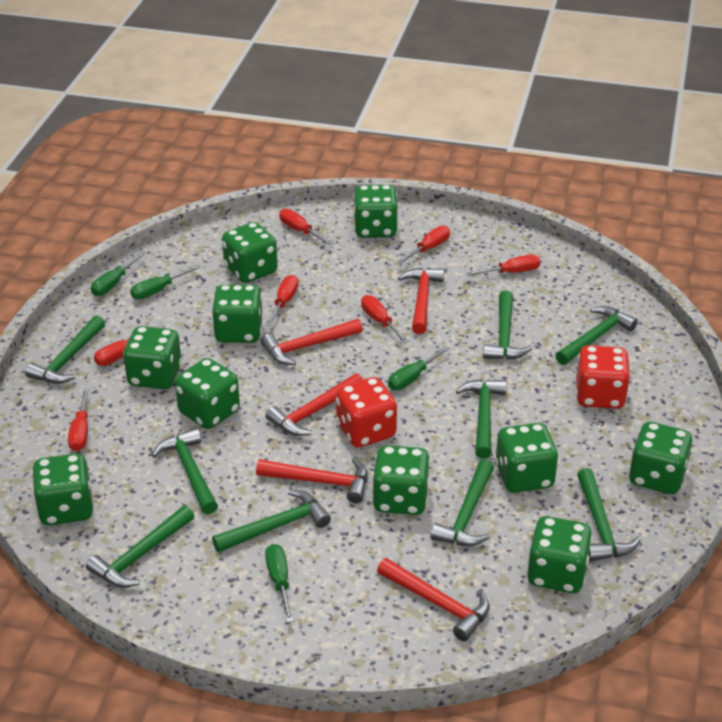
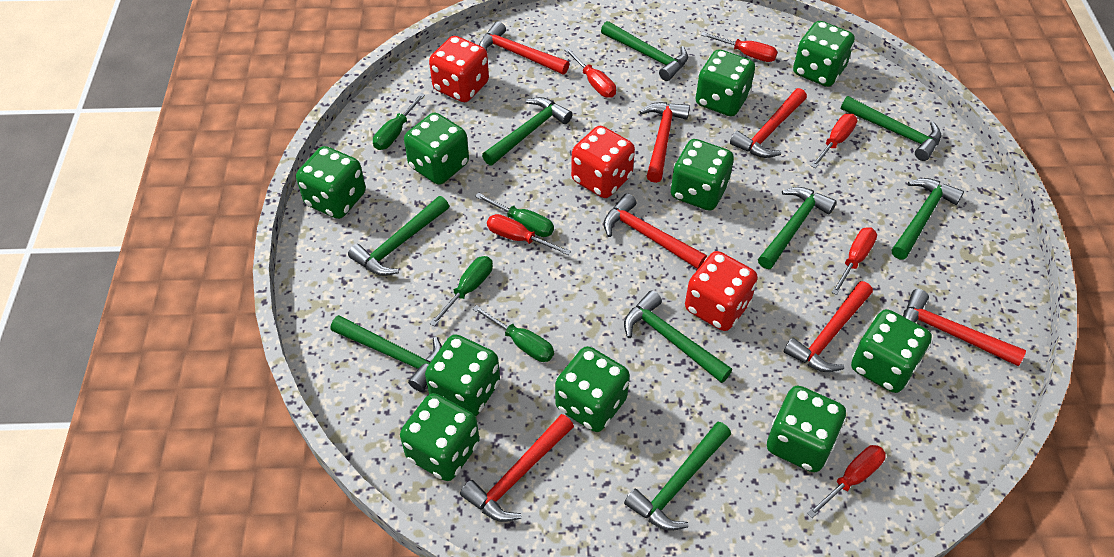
red dice: [336,377,397,447] [576,345,630,409] = 2 -> [429,36,489,102] [571,126,635,198] [685,251,758,331] = 3
red hammer: [256,458,368,503] [260,319,363,365] [265,373,363,436] [377,558,490,641] [398,268,444,334] = 5 -> [460,414,574,522] [479,21,569,75] [603,193,707,269] [639,102,690,183] [730,88,807,158] [784,281,873,372] [903,289,1026,366] = 7
red screwdriver: [68,388,89,451] [94,324,166,366] [265,275,299,326] [279,209,333,245] [361,295,409,343] [397,226,450,264] [466,254,541,276] = 7 -> [487,214,571,255] [564,48,616,98] [701,32,778,62] [807,445,886,518] [811,114,857,168] [831,227,877,295] = 6

